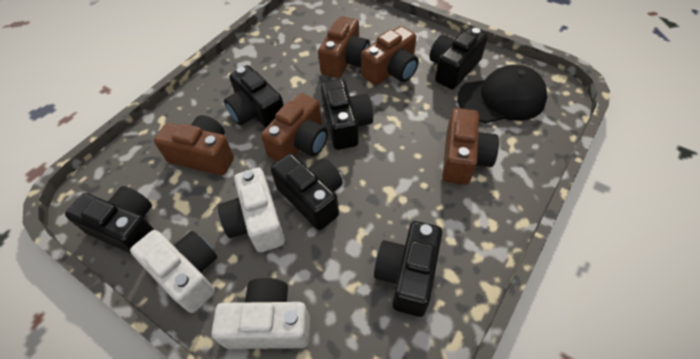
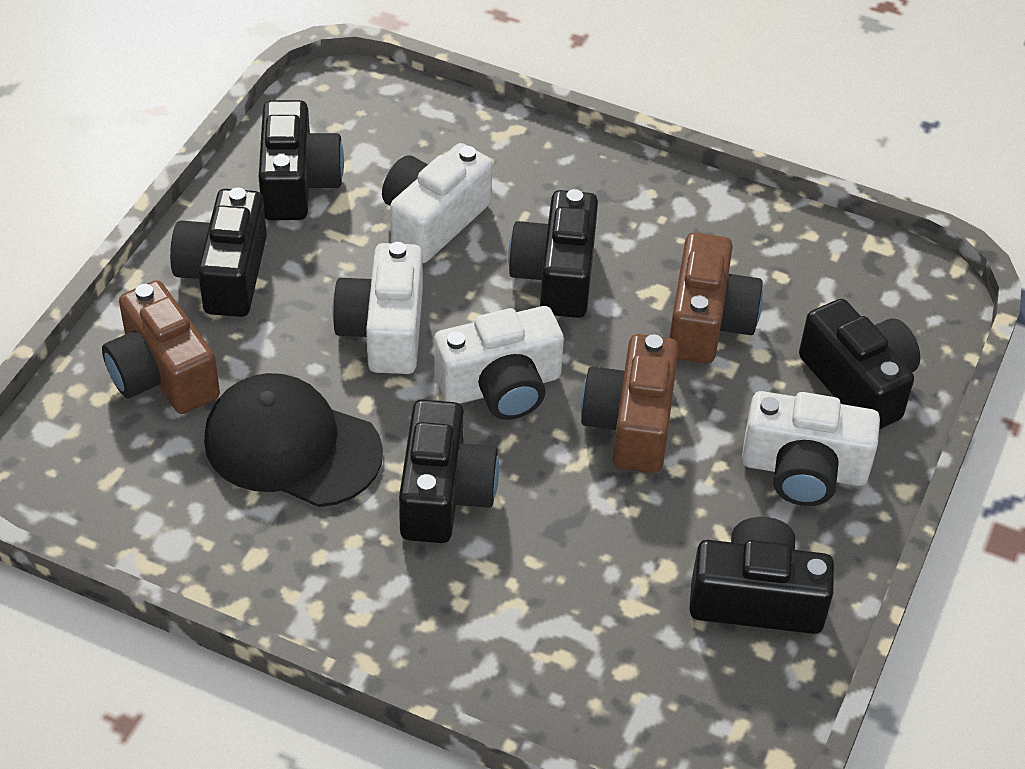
brown camera: [154,115,234,175] [261,93,328,161] [318,16,370,78] [361,26,419,85] [442,108,499,185] = 5 -> [102,280,220,414] [581,334,678,473] [669,233,763,364] = 3
white camera: [130,230,217,313] [211,278,310,349] [218,168,285,253] = 3 -> [332,242,423,374] [382,143,493,263] [434,306,564,420] [742,391,880,506] = 4

